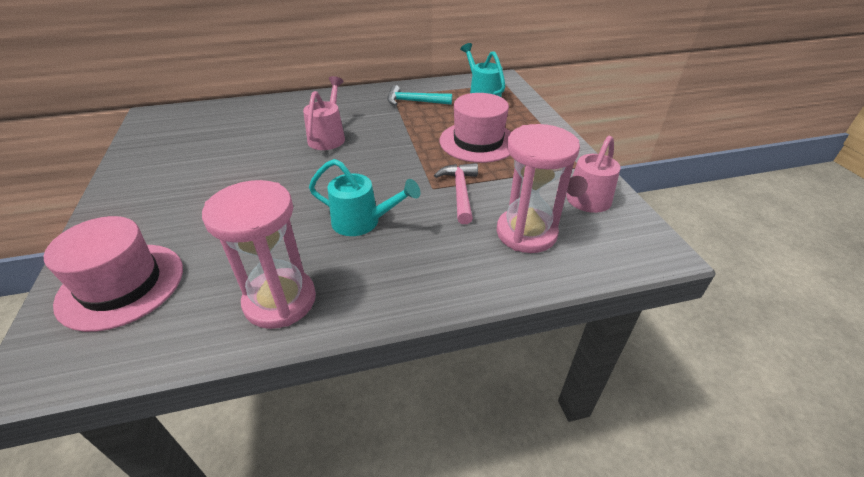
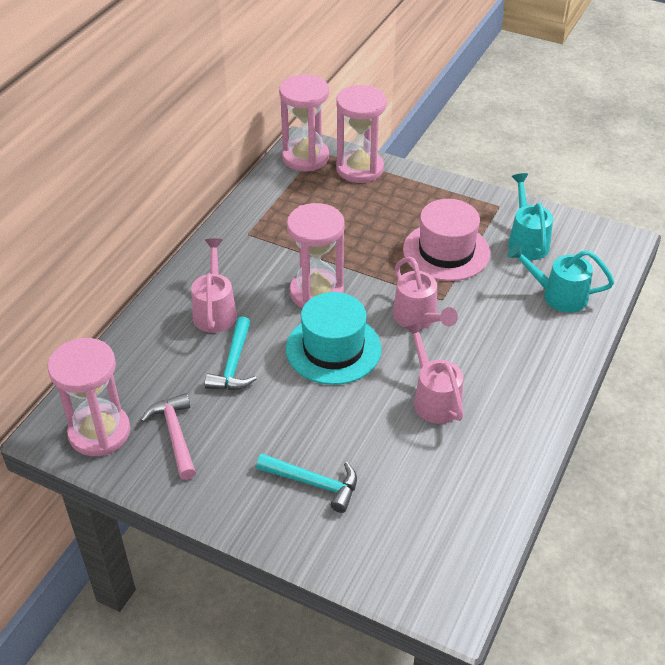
pink hat: [44,216,183,332] [440,93,511,163] = 2 -> [403,199,490,281] = 1
pink hourglass: [202,180,316,329] [497,124,580,253] = 2 -> [48,338,130,456] [279,74,329,171] [287,203,345,308] [336,85,387,183] = 4
pink watering can: [303,76,345,150] [566,136,620,213] = 2 -> [191,238,237,333] [393,257,458,329] [404,322,464,424] = 3
turquoise hammer: [387,85,452,106] = 1 -> [205,316,257,390] [256,454,357,513] = 2
turquoise hat: none = 0 -> [286,292,382,385] = 1

